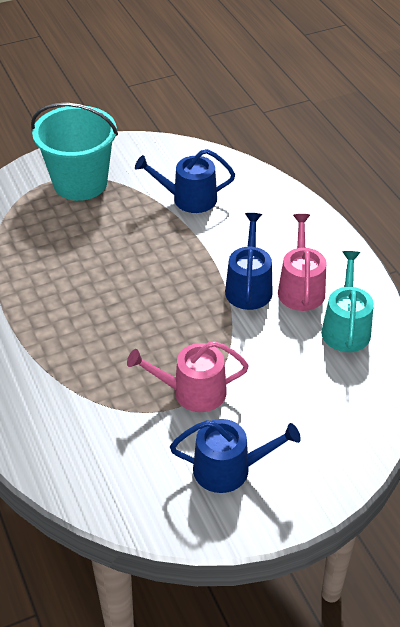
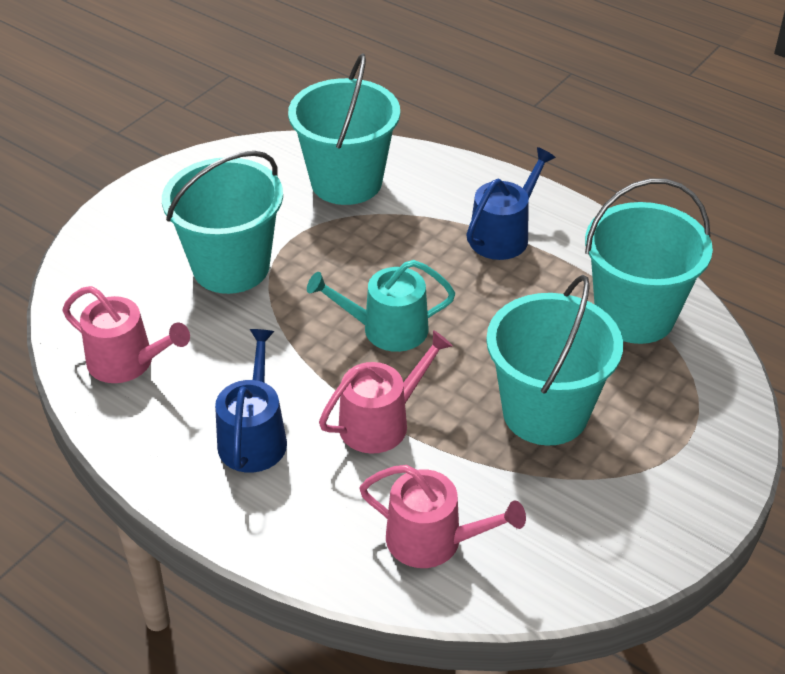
blue watering can: [135,149,235,213] [170,419,301,493] [225,213,273,310] = 3 -> [215,329,287,473] [466,147,556,260] = 2
pink watering can: [127,341,249,412] [278,214,326,311] = 2 -> [63,286,190,383] [319,330,453,454] [359,465,526,568] = 3
turquoise bucket: [31,103,118,201] = 1 -> [162,151,283,294] [288,53,400,205] [486,275,623,446] [585,178,713,344] = 4

